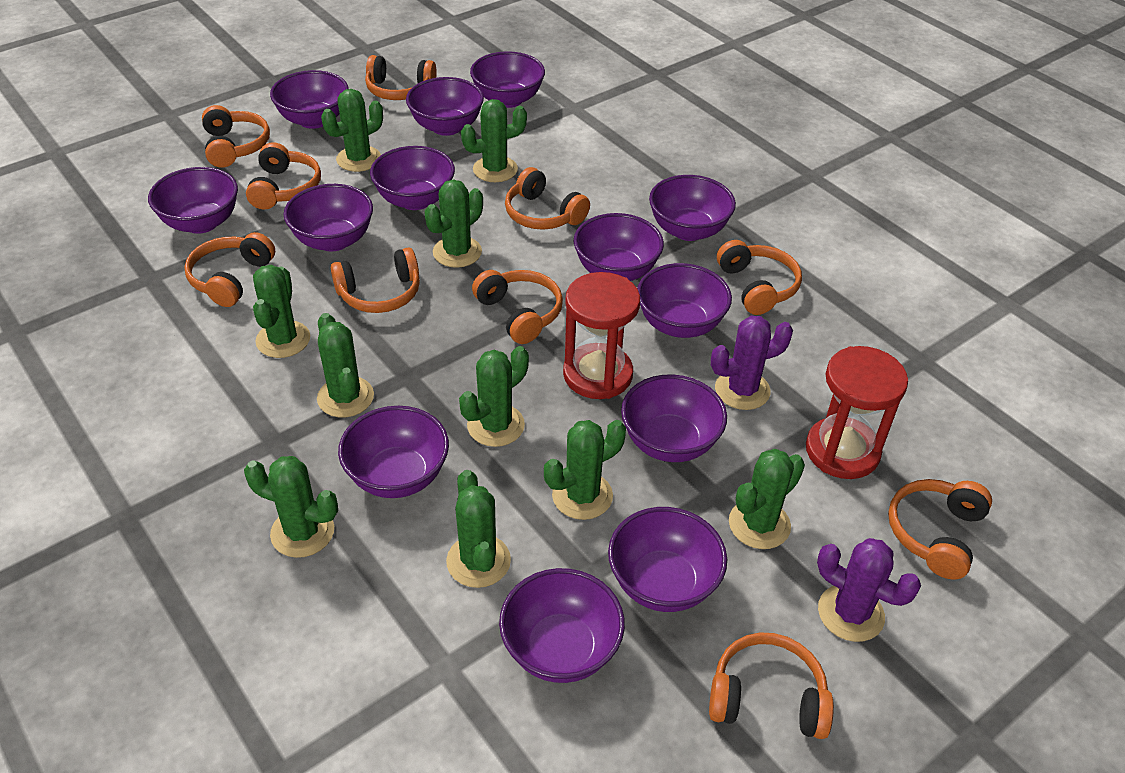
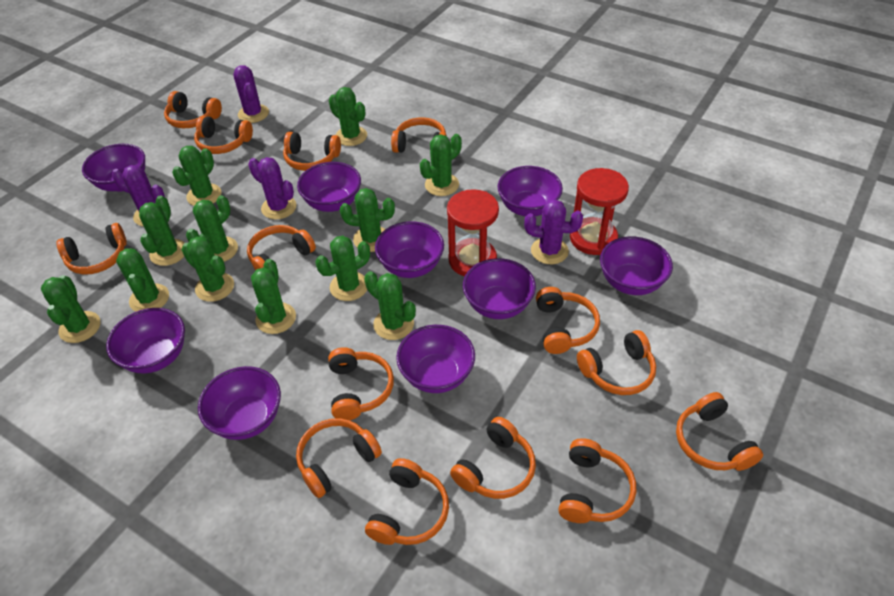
green cactus: [244,456,338,558] [253,265,310,358] [317,313,374,417] [321,89,383,172] [424,179,483,268] [446,470,511,588] [459,346,529,447] [461,99,527,182] [544,420,626,520] [729,449,805,549] = 10 -> [41,275,100,343] [116,248,169,312] [139,195,185,266] [172,146,221,206] [182,236,234,302] [186,195,238,262] [251,259,296,334] [315,236,370,301] [329,87,367,146] [340,188,395,252] [364,271,416,340] [420,134,462,196] = 12
orange headphones: [184,232,275,307] [202,105,270,168] [246,142,321,209] [331,247,420,313] [365,55,437,100] [472,270,563,344] [505,167,590,230] [709,633,834,739] [717,240,802,315] [888,479,992,579] = 10 -> [56,223,127,275] [164,91,222,128] [194,116,253,154] [247,225,316,271] [283,132,341,171] [296,418,382,498] [328,347,394,420] [365,458,449,545] [391,117,447,153] [450,417,536,499] [536,287,600,354] [558,438,636,523] [577,330,656,395] [676,392,763,471] = 14
purple bowl: [148,167,238,234] [270,70,349,129] [284,184,373,251] [338,406,449,498] [370,146,455,210] [406,77,484,136] [470,51,545,108] [499,568,625,683] [574,213,664,281] [608,507,727,612] [621,374,727,462] [637,263,732,338] [649,175,736,241] = 13 -> [82,144,145,192] [106,308,185,374] [198,366,281,440] [297,162,361,212] [375,221,444,278] [396,325,475,393] [463,258,536,319] [498,166,563,216] [600,237,673,295] = 9
purple cactus: [711,316,793,410] [817,538,921,642] = 2 -> [112,165,165,227] [234,65,269,123] [248,157,297,219] [524,200,583,264] = 4

